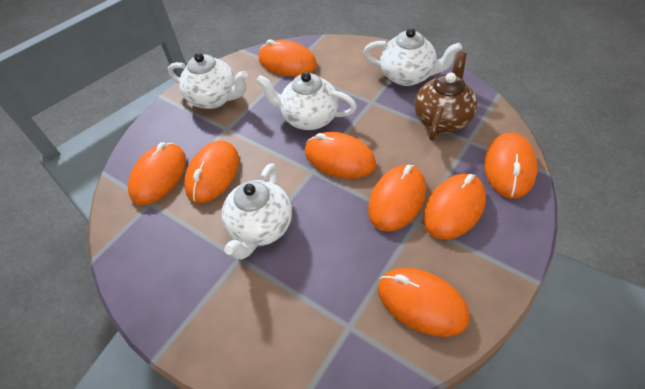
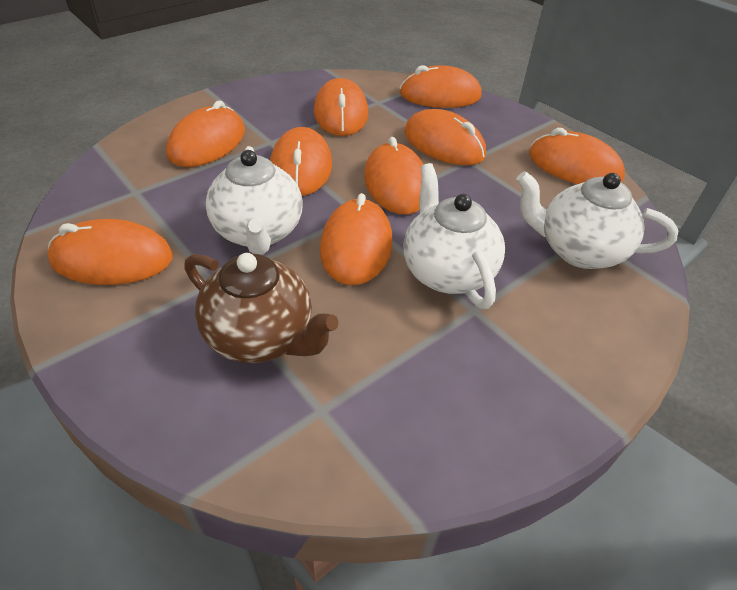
orange mouse: [128,142,186,205] [184,140,239,203] [259,39,317,76] [305,132,376,179] [368,165,426,232] [378,268,470,337] [423,174,486,240] [484,133,537,199] = 8 -> [47,219,173,285] [166,100,245,167] [270,127,332,196] [314,78,368,136] [320,193,392,285] [364,137,424,215] [400,65,482,108] [404,109,486,165] [529,128,625,184] = 9
white teapot: [168,52,248,109] [222,163,292,260] [256,72,357,130] [363,28,462,86] = 4 -> [206,146,302,255] [404,163,505,309] [516,171,678,269] = 3

